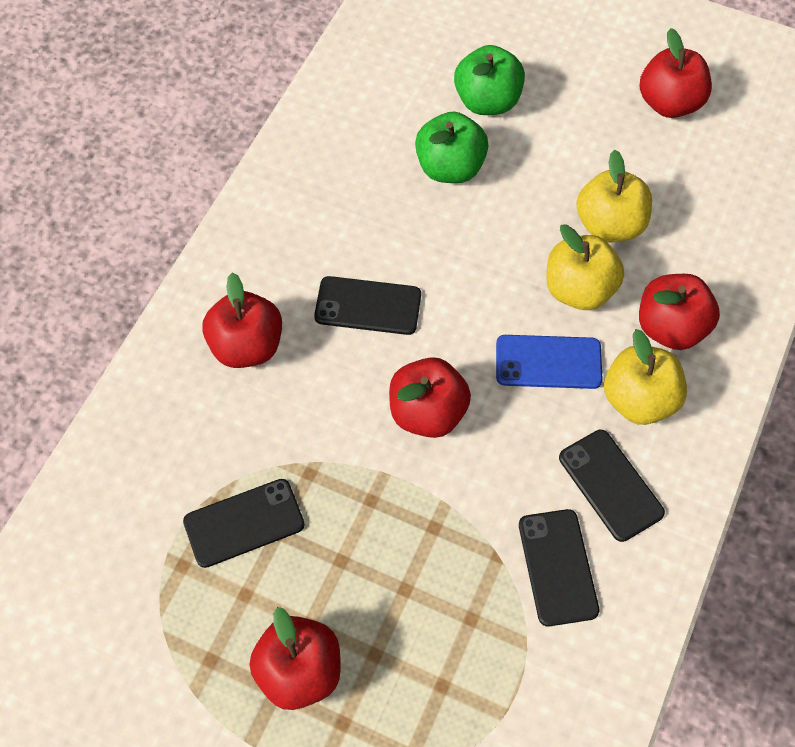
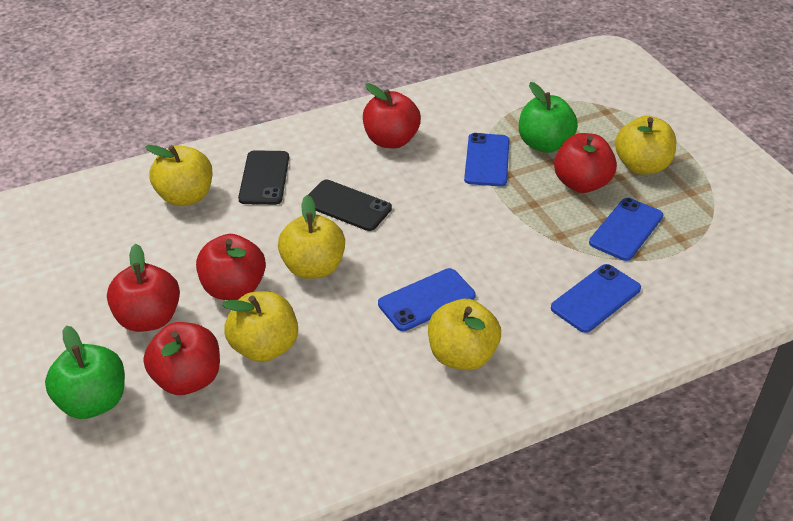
black phone: [183,479,305,568] [314,276,421,335] [519,509,599,626] [559,430,665,542] = 4 -> [238,150,289,205] [308,180,392,231] = 2
blue phone: [496,335,603,389] = 1 -> [378,268,476,331] [464,133,509,186] [551,264,641,333] [589,198,663,261] = 4
yellow apple: [546,224,624,310] [576,150,652,242] [604,329,687,425] = 3 -> [145,145,212,206] [222,291,298,362] [278,195,345,279] [428,299,501,370] [615,116,676,174] = 5

